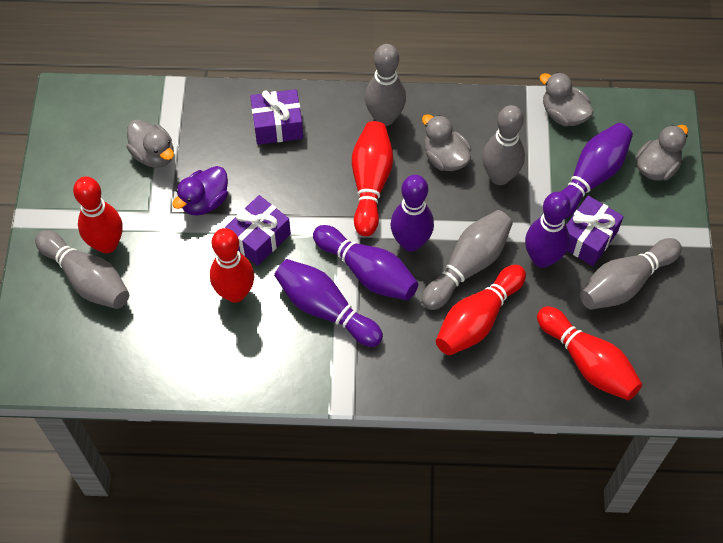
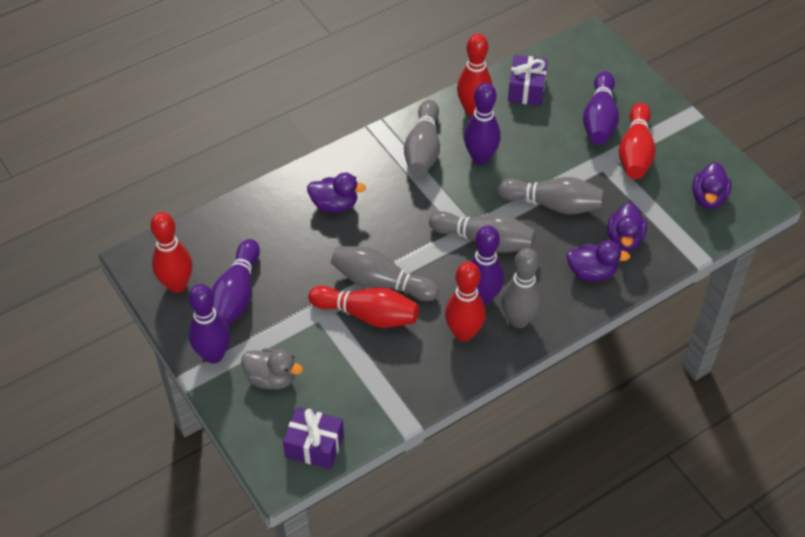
grey duck: [126,120,174,168] [422,114,471,171] [539,72,594,126] [635,125,688,181] = 4 -> [241,348,303,390] = 1
purple duck: [172,166,228,216] = 1 -> [307,173,366,212] [566,240,630,281] [607,202,647,251] [692,162,732,209] = 4
purple gift: [225,195,291,266] [250,89,303,145] [566,196,624,266] = 3 -> [283,407,344,469] [508,55,548,106] = 2

